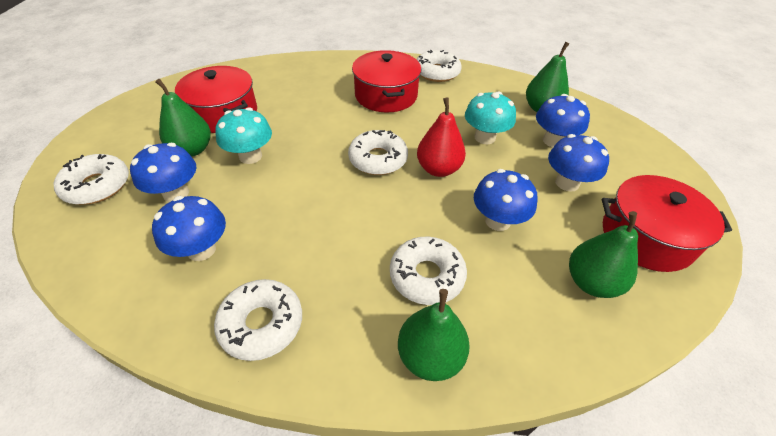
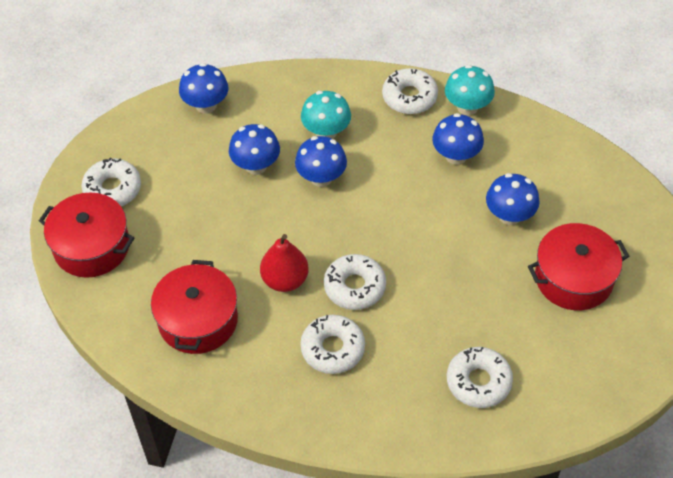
green pear: [155,79,211,157] [398,289,470,381] [526,42,569,112] [569,211,638,298] = 4 -> none = 0

